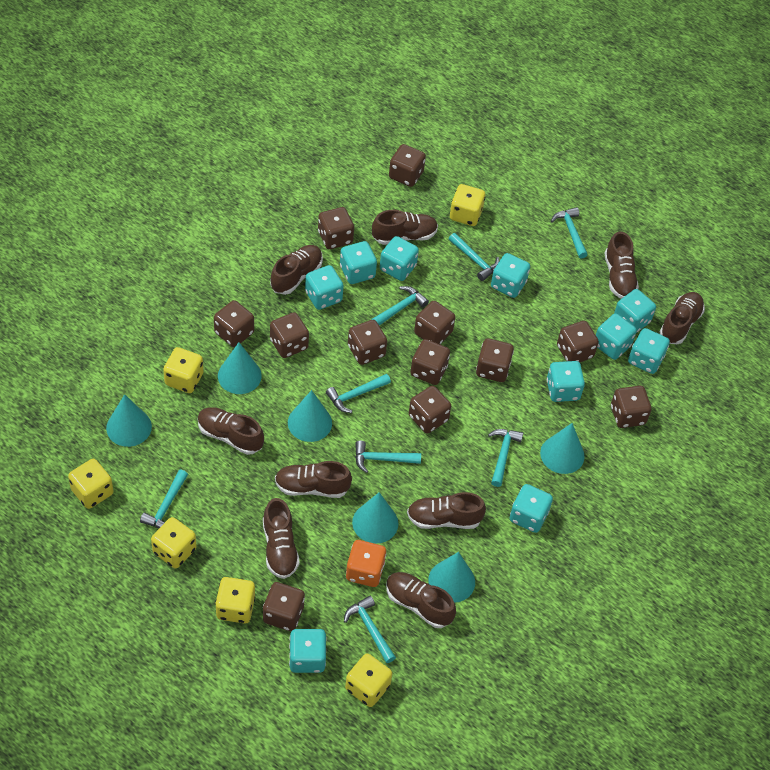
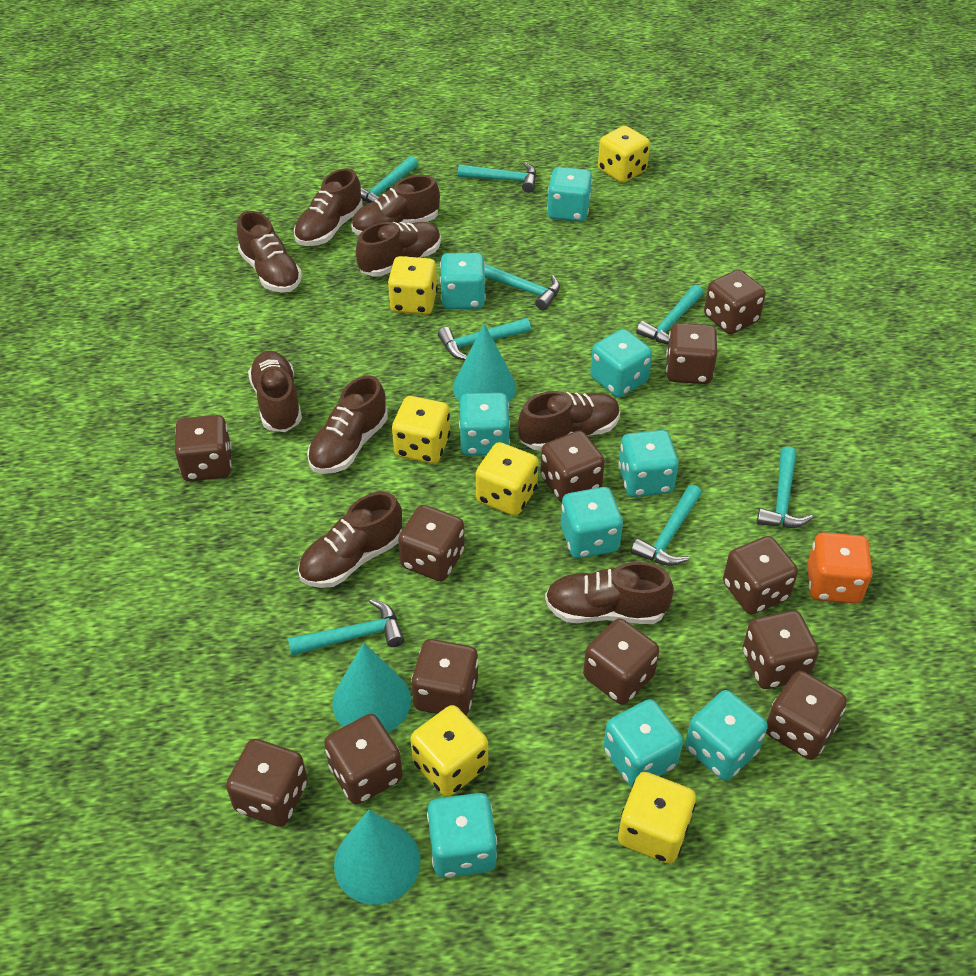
turquoise cone: [106,394,152,447] [218,342,262,394] [288,390,332,442] [352,492,398,544] [428,552,475,603] [540,423,585,474] = 6 -> [332,643,411,732] [334,810,421,905] [453,323,516,402] = 3
turquoise dice: [289,629,327,673] [305,265,344,310] [340,241,377,284] [380,236,419,281] [491,253,530,298] [510,484,553,533] [547,361,585,402] [596,313,637,360] [614,289,656,333] [628,328,670,374] = 10 -> [427,793,497,878] [440,253,486,309] [459,393,510,456] [547,167,592,222] [561,487,623,559] [590,329,652,397] [603,699,683,788] [618,430,679,497] [685,690,768,781] = 9

